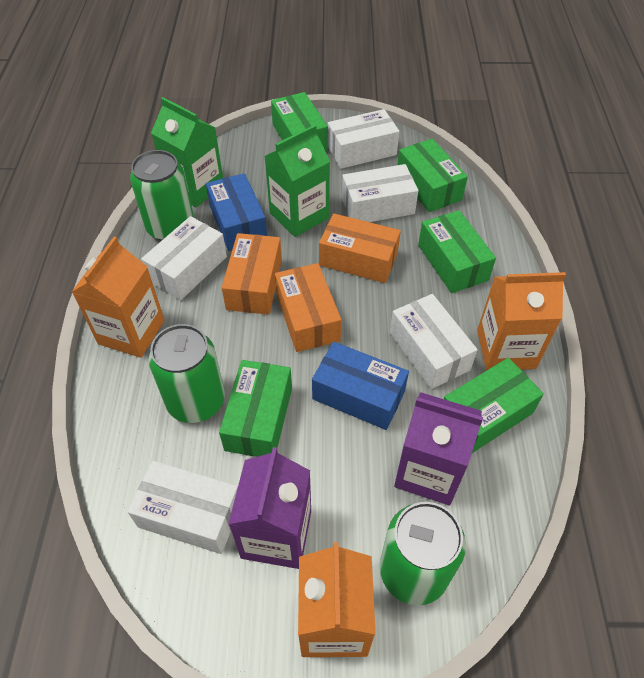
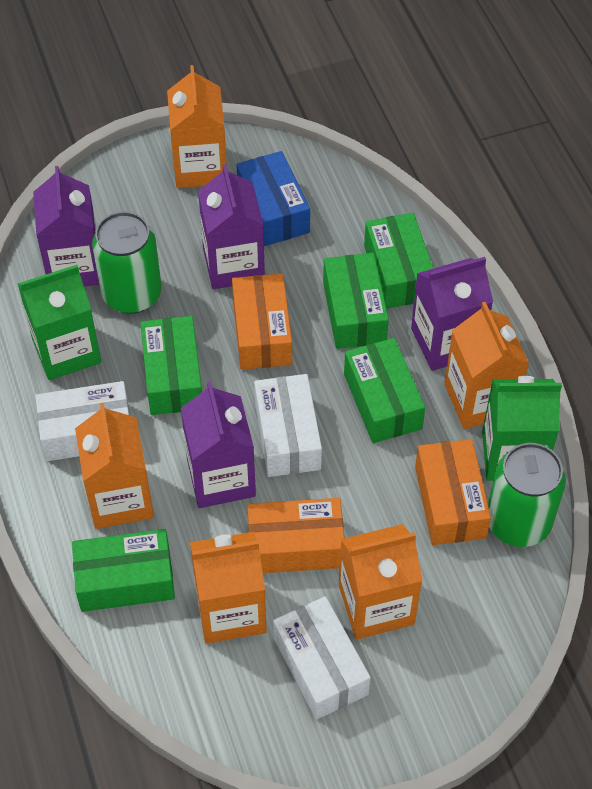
blue box: [206,173,267,251] [312,342,409,430] = 2 -> [236,151,310,246] = 1
green can: [130,150,194,241] [149,324,225,423] [380,502,466,605] = 3 -> [92,212,162,314] [488,443,566,547] = 2
orange carton: [72,236,165,358] [298,542,376,657] [477,272,566,371] = 3 -> [75,403,154,529] [167,65,227,188] [190,532,267,644] [339,524,423,639] [444,302,529,429] = 5
purple carton: [228,447,311,569] [394,392,483,506] = 2 -> [33,166,99,287] [181,381,256,508] [198,164,265,289] [411,257,493,371] = 4
white box: [127,461,238,554] [141,216,227,300] [328,109,399,169] [342,164,419,222] [390,294,478,389] = 5 -> [36,381,130,461] [254,374,322,477] [273,596,371,720] = 3

